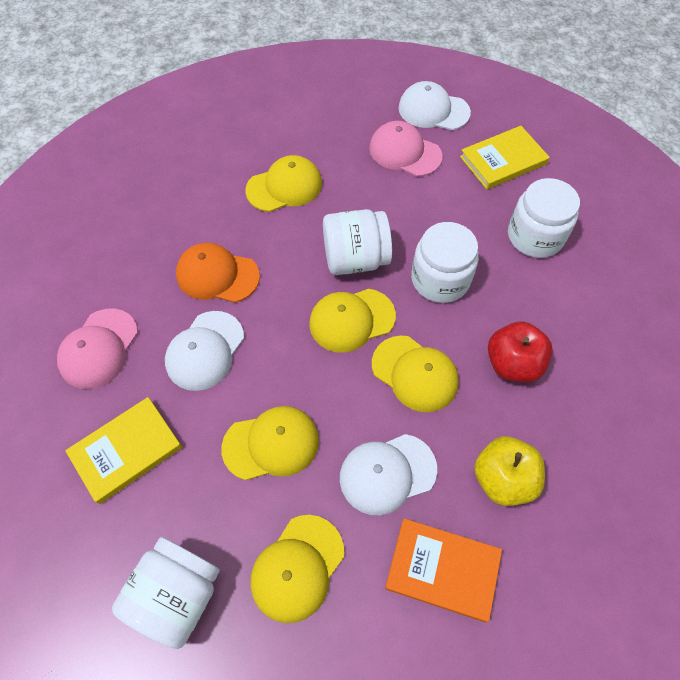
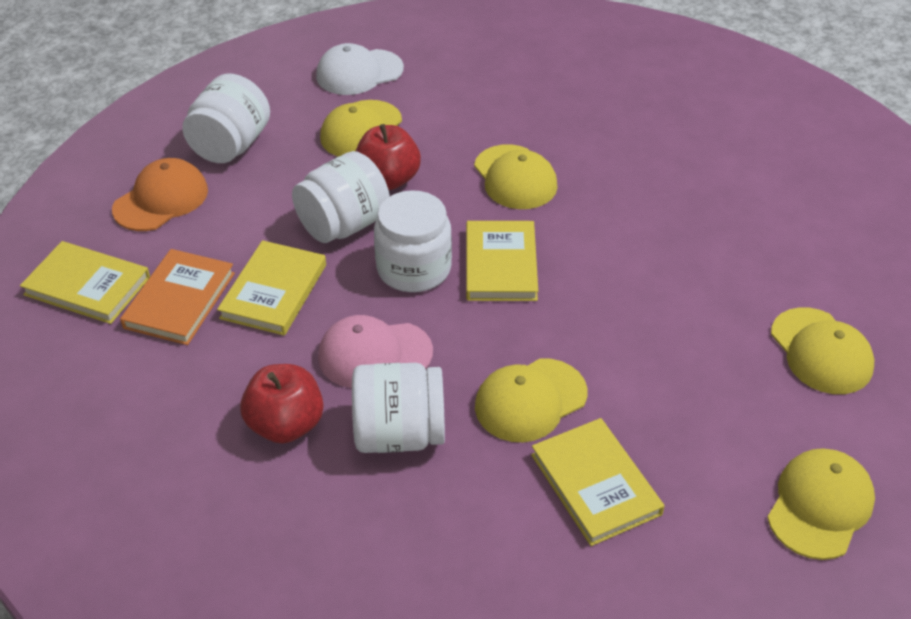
pink cap: [57,309,138,389] [369,121,443,177] = 2 -> [318,315,433,388] = 1
red apple: [488,322,553,382] = 1 -> [240,364,324,444] [356,124,421,190] = 2
white cap: [165,311,244,391] [340,434,437,515] [398,81,471,130] = 3 -> [316,43,404,95] = 1
yellow apple: [474,436,545,506] = 1 -> none = 0
yellow book: [65,397,182,504] [460,126,550,190] = 2 -> [20,241,150,324] [217,240,326,336] [466,221,538,301] [531,418,664,546] = 4

